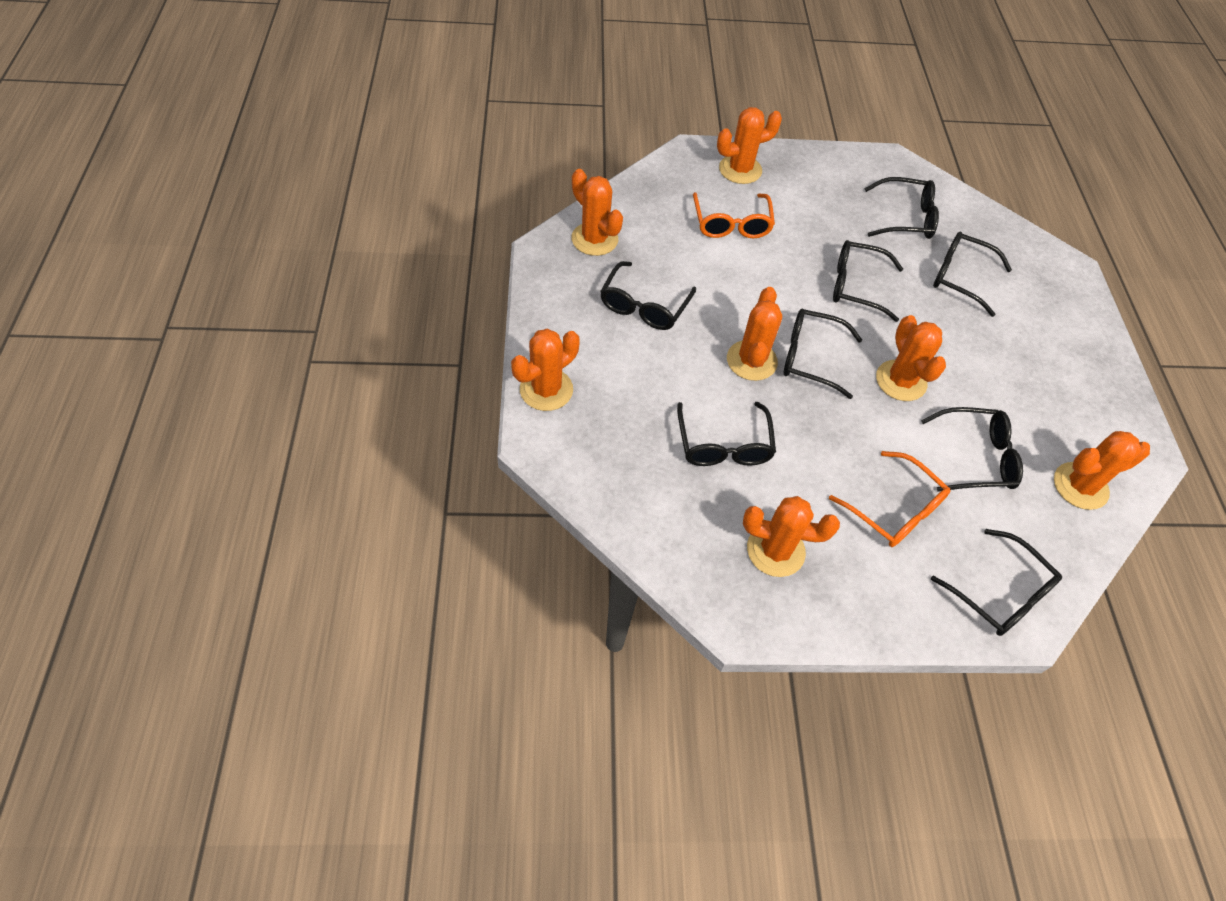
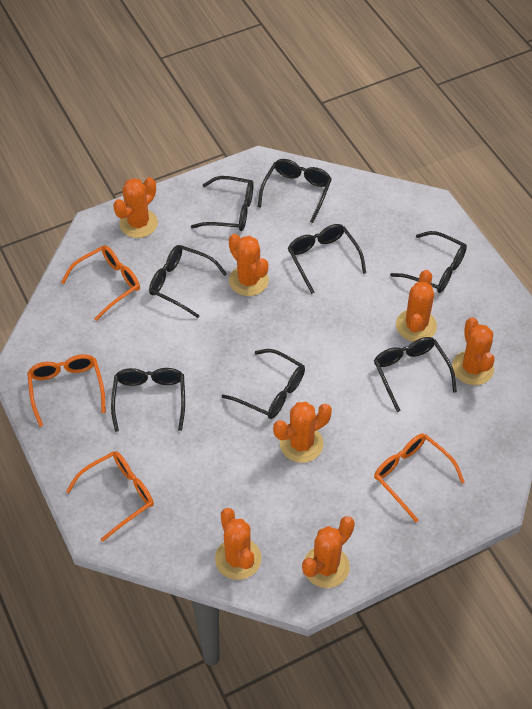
orange glasses: [693,192,775,238] [829,451,951,547] = 2 -> [27,354,106,427] [61,245,140,321] [66,451,154,542] [374,434,465,522] = 4

